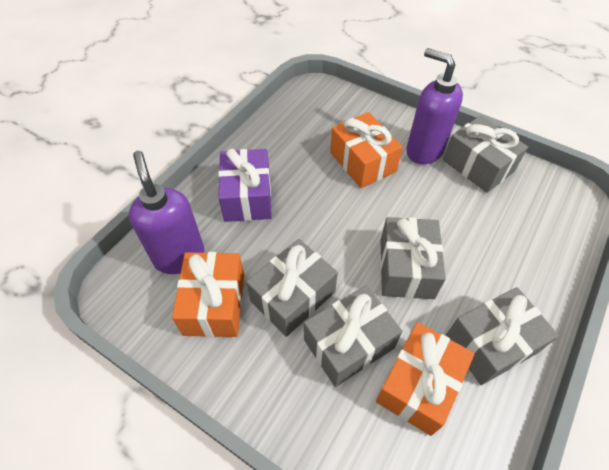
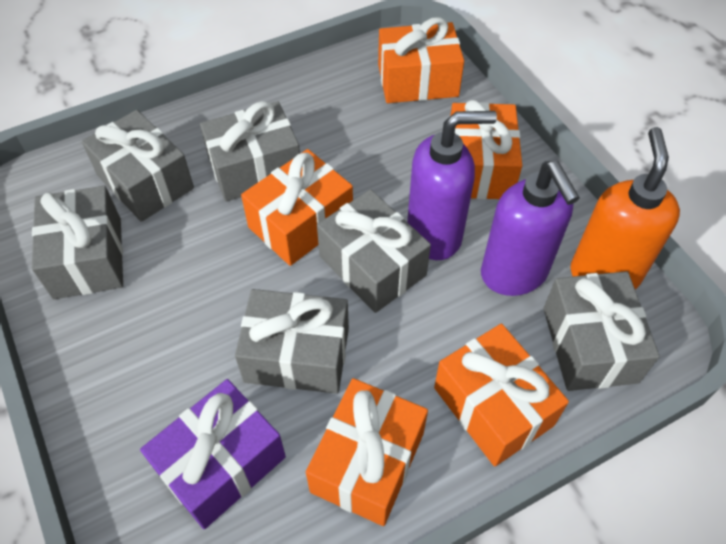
grey gift: [246,239,338,337] [304,286,402,387] [380,217,446,299] [443,116,528,193] [446,287,559,385] = 5 -> [32,186,123,299] [82,110,194,222] [200,101,300,201] [235,289,349,394] [317,189,431,313] [543,271,660,391] = 6
orange gift: [172,252,244,337] [330,112,403,188] [376,322,475,436] = 3 -> [241,149,353,266] [306,378,428,526] [378,17,464,103] [434,324,569,467] [451,100,522,199] = 5
orange soap dispenser: none = 0 -> [570,127,680,290] = 1

